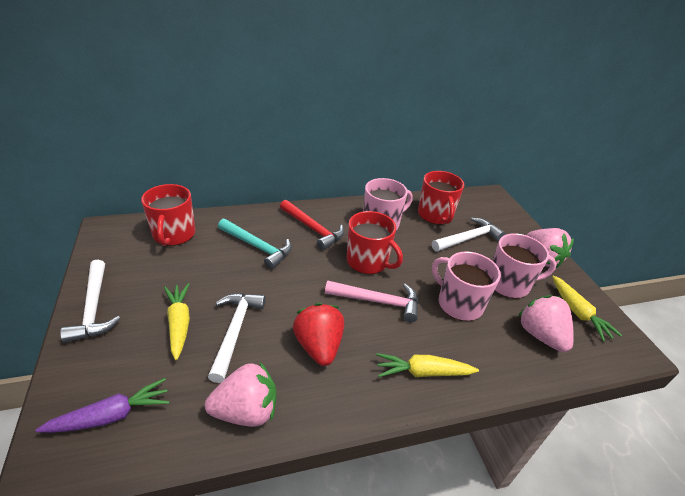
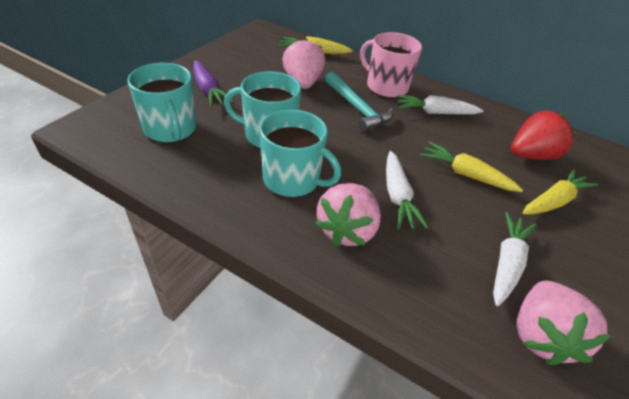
pink hammer: [325,281,418,322] = 1 -> none = 0
pink mug: [363,178,413,230] [432,251,501,321] [492,233,557,298] = 3 -> [360,32,422,98] = 1
red hammer: [280,200,345,250] = 1 -> none = 0
red mug: [141,184,195,246] [347,211,403,274] [418,171,464,225] = 3 -> none = 0
turquoise mug: none = 0 -> [127,63,196,143] [224,71,301,149] [260,109,341,198] = 3
white carrot: none = 0 -> [386,151,429,229] [397,95,484,114] [493,212,537,306] = 3
white hammer: [60,260,120,343] [208,293,266,383] [432,217,505,252] = 3 -> none = 0

